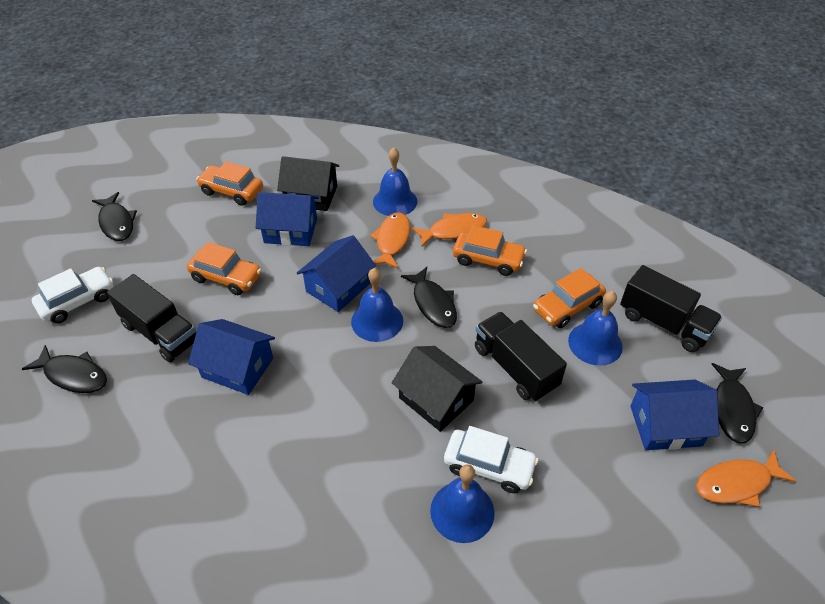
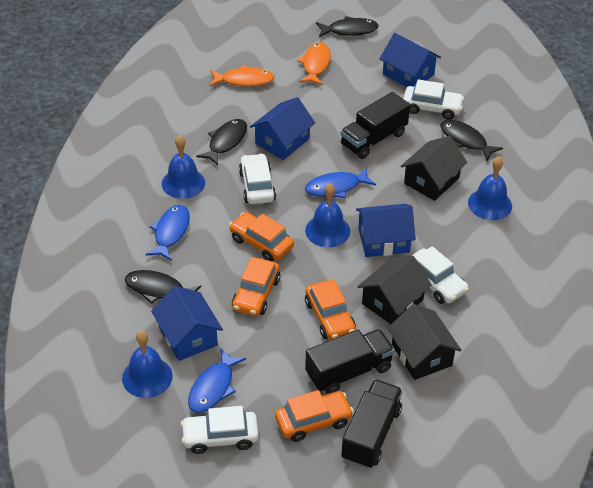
black house: [277,156,339,211] [392,346,482,432] = 2 -> [357,255,432,324] [387,304,462,380] [401,136,467,201] = 3
blue fish: none = 0 -> [145,205,190,261] [188,348,246,413] [305,167,376,198] = 3
orange fish: [370,212,410,269] [412,213,487,247] [696,449,797,507] = 3 -> [210,65,275,87] [297,42,331,86] = 2
white car: [32,267,113,324] [444,426,539,493] = 2 -> [181,406,259,454] [239,153,276,204] [403,79,464,120] [413,246,469,304] = 4

